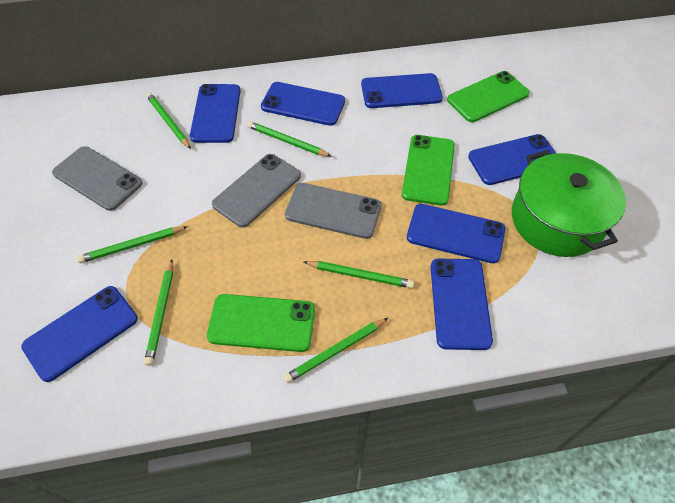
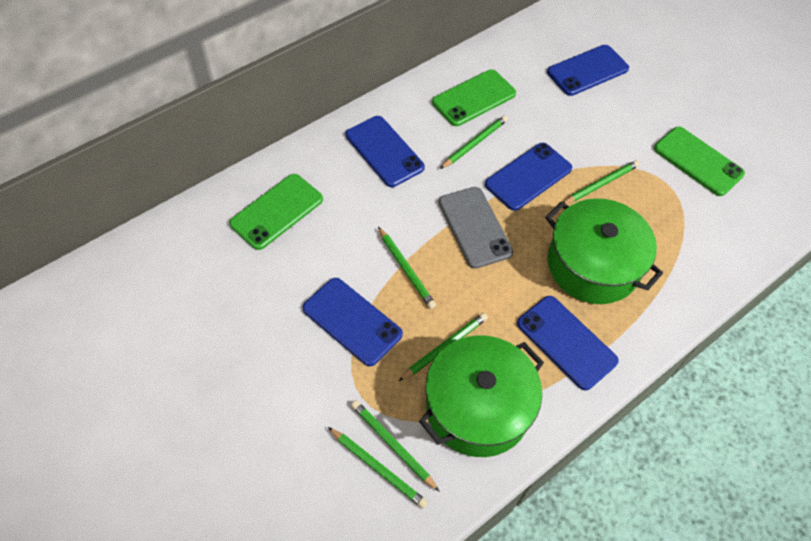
blue phone: [21,286,138,382] [190,84,240,143] [261,82,345,126] [361,73,443,108] [407,204,505,263] [431,259,493,350] [468,134,556,185] = 7 -> [303,278,403,366] [346,116,425,187] [485,143,572,211] [517,296,619,390] [547,45,629,96] = 5
green pot: [512,150,626,257] = 1 -> [419,335,544,457] [545,198,663,304] = 2
grey phone: [52,146,142,211] [212,154,301,228] [285,183,382,239] = 3 -> [438,187,513,269] = 1

